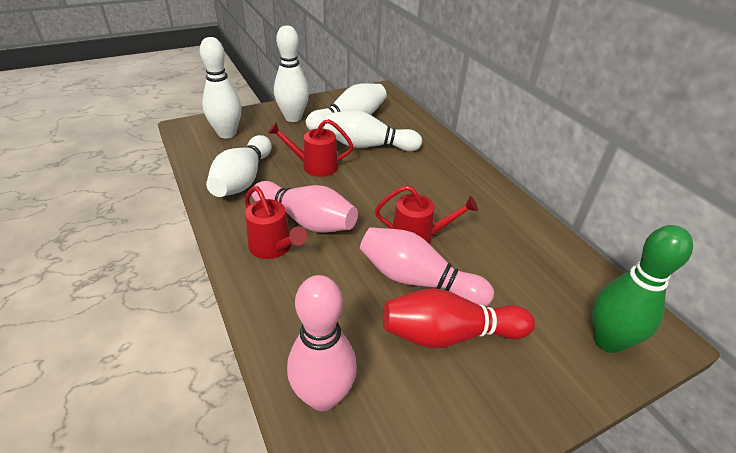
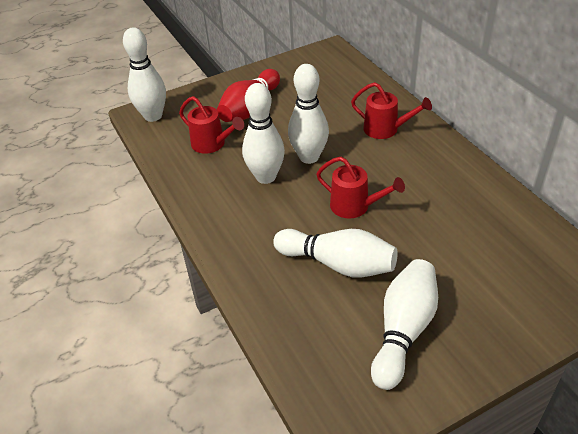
green bowling pin: [592,225,693,353] = 1 -> none = 0
pink bowling pin: [252,181,358,233] [287,275,357,411] [360,227,494,307] = 3 -> none = 0

